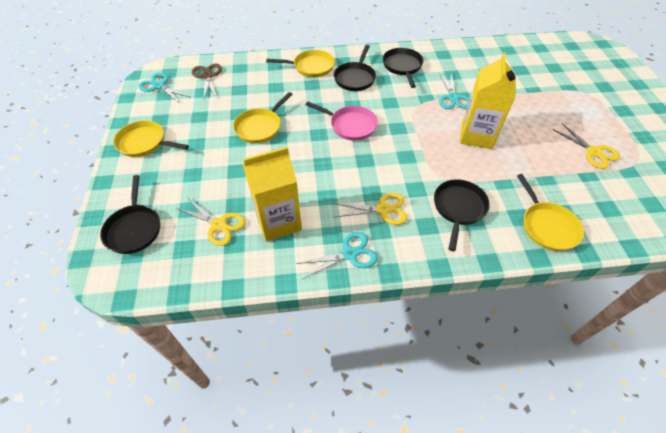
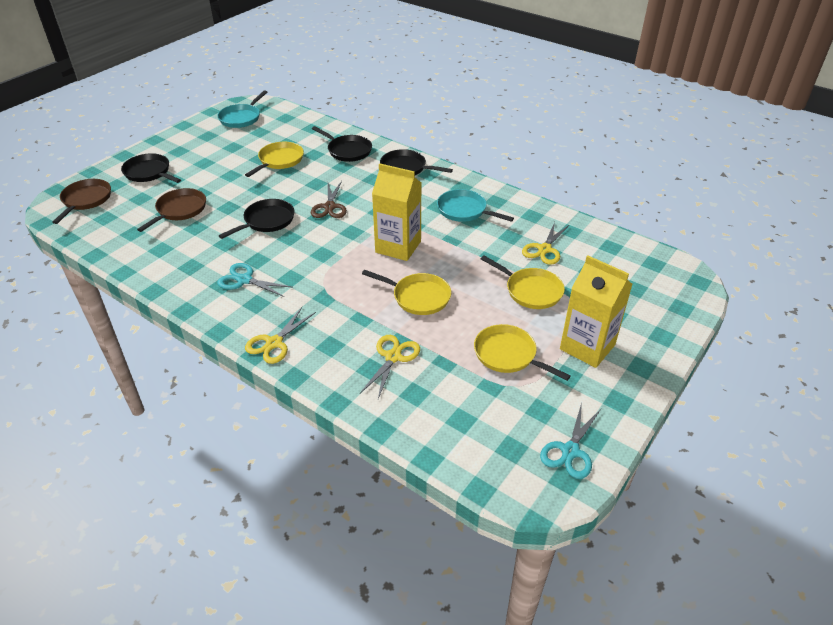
brown pan: none = 0 -> [52,179,111,224] [137,188,206,232] = 2
pink pan: [305,101,378,141] = 1 -> none = 0
turquoise pan: none = 0 -> [218,90,267,128] [437,189,514,222] = 2
turquoise scissors: [138,73,190,103] [296,232,378,279] [439,72,470,109] = 3 -> [217,263,292,297] [540,403,601,479] = 2

